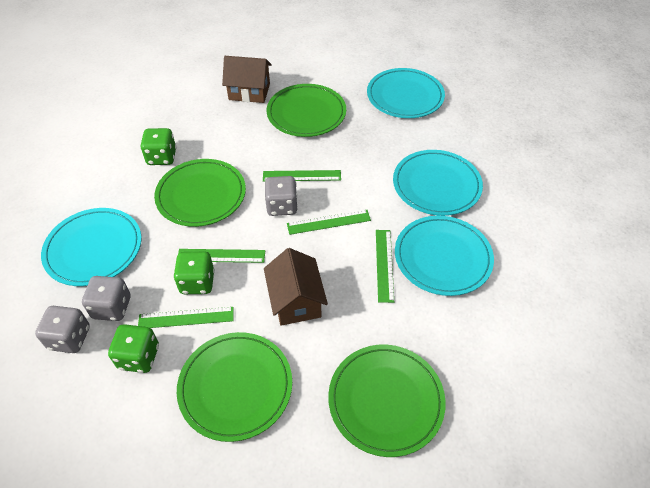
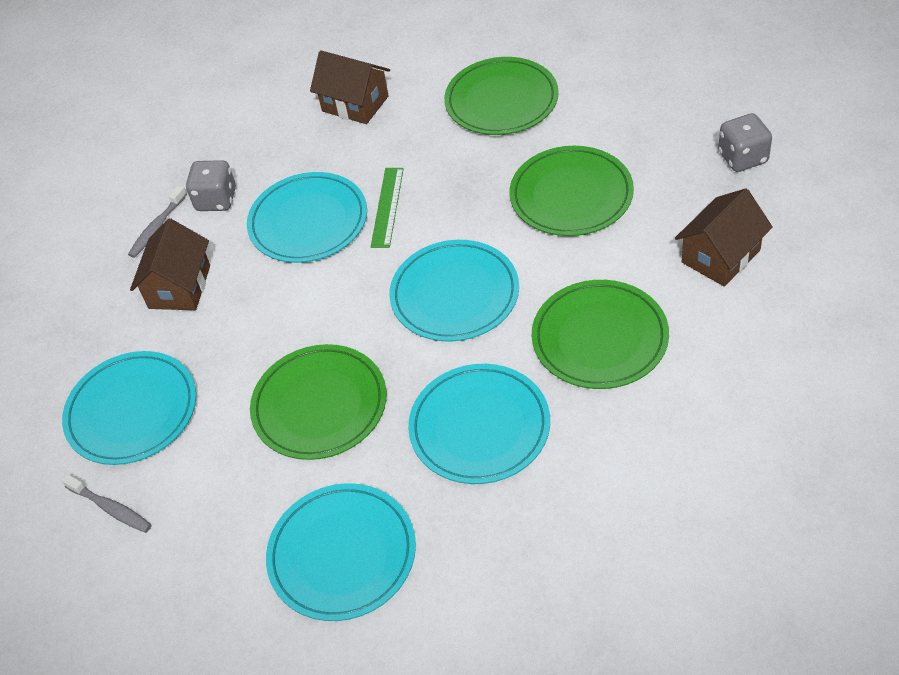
brown house: [222,56,272,103] [264,248,328,326] = 2 -> [130,219,210,310] [310,50,390,124] [675,188,773,287] = 3
green dice: [108,324,159,373] [140,128,176,165] [173,252,215,294] = 3 -> none = 0
green ruler: [138,307,234,328] [178,249,265,263] [263,170,341,181] [287,210,371,235] [376,230,394,303] = 5 -> [371,168,404,248] = 1
grey dice: [35,306,90,353] [82,276,130,321] [265,176,298,216] = 3 -> [186,160,236,211] [718,113,772,172] = 2
grey toothbrush: none = 0 -> [61,474,152,533] [128,185,187,258] = 2
turquoise plate: [41,208,142,286] [367,68,445,118] [393,150,483,216] [395,216,494,296] = 4 -> [62,351,196,465] [247,172,367,263] [266,483,416,621] [389,240,519,342] [408,364,550,484] = 5

